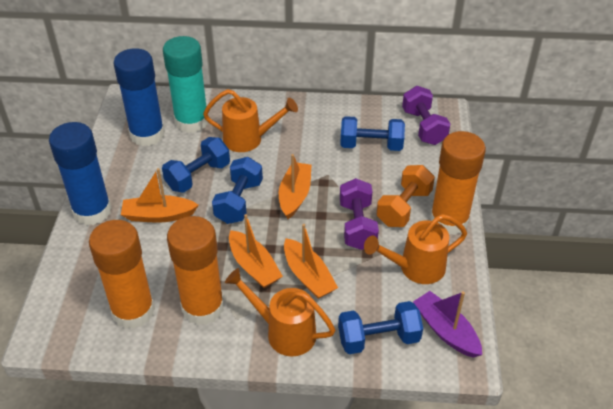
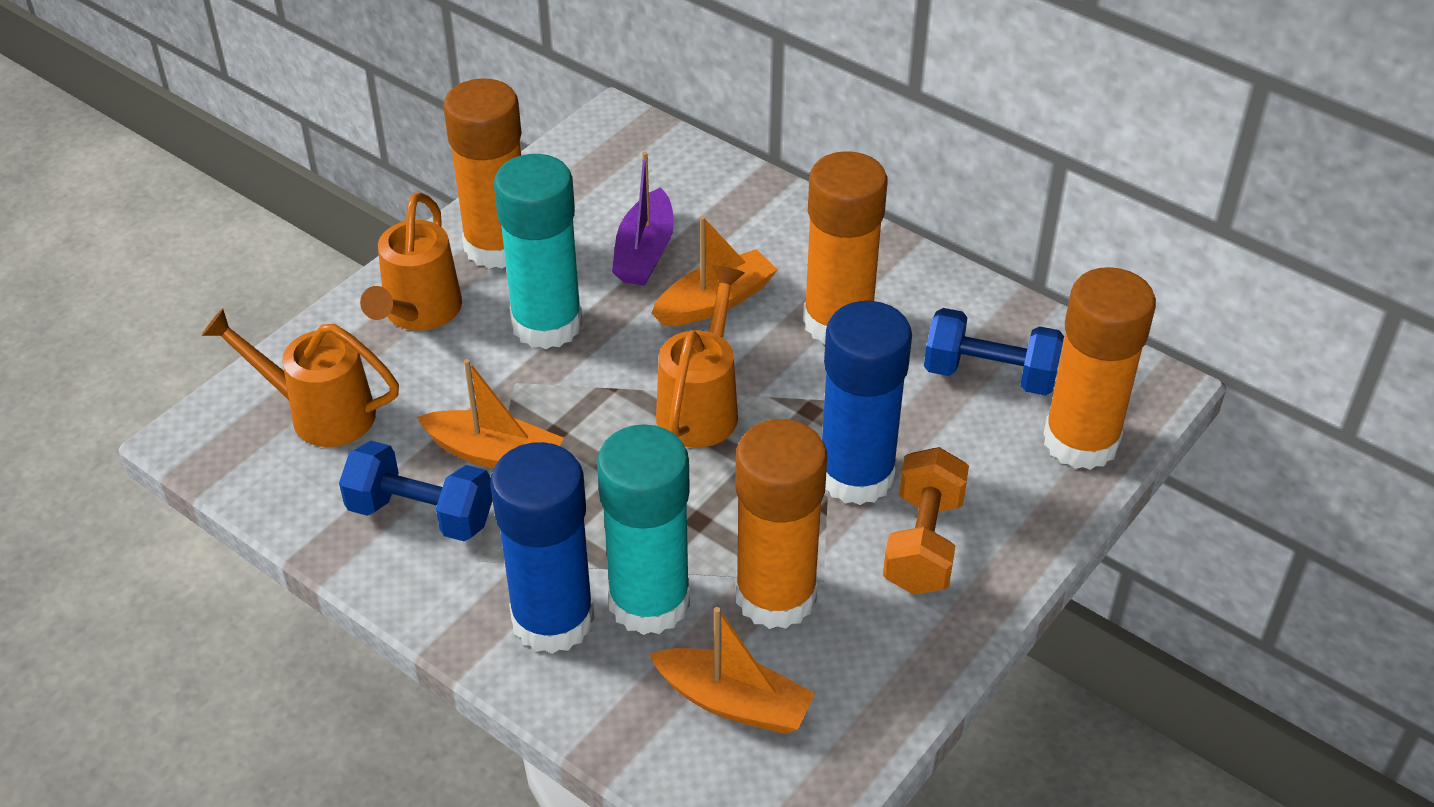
blue dumbbell: [162,137,230,193] [212,157,263,224] [338,301,423,354] [340,116,405,151] = 4 -> [339,441,493,541] [924,308,1064,396] = 2
orange boat: [121,168,199,222] [229,214,283,288] [279,154,312,219] [284,224,338,299] = 4 -> [417,359,564,469] [649,607,815,734] [652,216,778,326] = 3
orange glue stick: [89,220,155,329] [167,216,224,325] [430,131,486,235] = 3 -> [443,78,522,269] [735,419,827,629] [803,151,887,344] [1043,267,1156,470] = 4
purple dumbbell: [340,178,379,250] [402,86,450,145] = 2 -> none = 0
turquoise glue stick: [163,36,209,133] = 1 -> [494,154,583,349] [597,424,690,635] = 2

